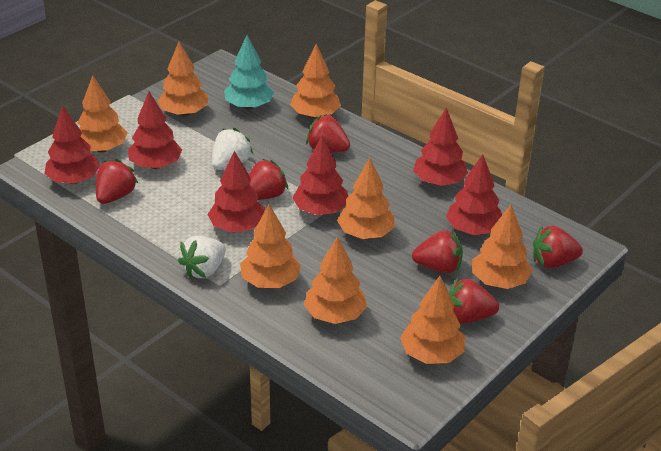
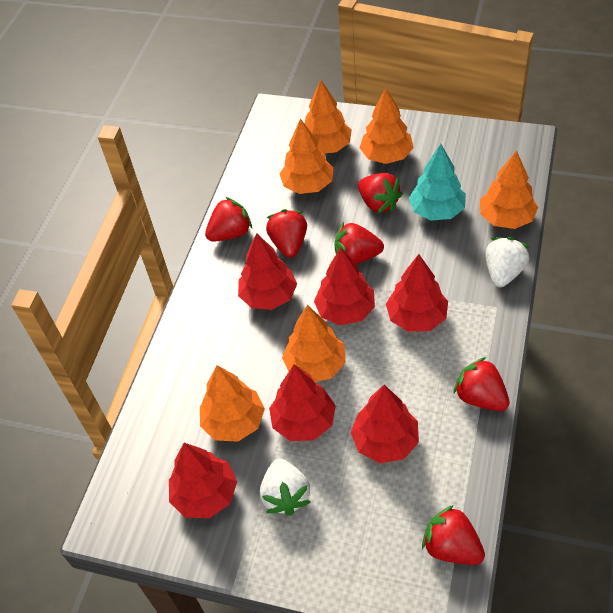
orange tree: [78,75,128,152] [158,42,208,116] [240,204,301,288] [290,44,341,119] [304,236,367,324] [337,158,395,239] [400,276,465,364] [472,205,533,289] = 8 -> [200,365,265,442] [279,118,334,194] [282,305,346,382] [305,80,352,153] [360,88,414,164] [480,150,538,229] = 6

